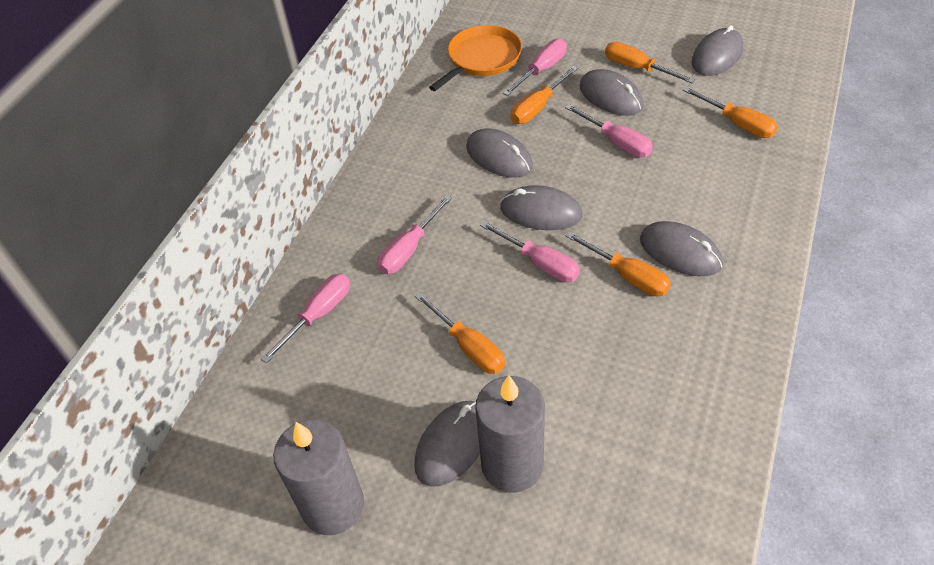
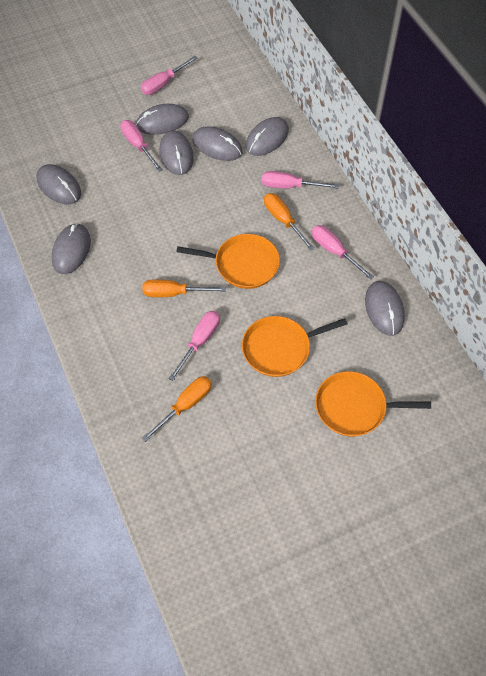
grey candle: [273,419,364,535] [475,375,545,493] = 2 -> none = 0
grey mouse: [414,401,480,487] [466,128,533,178] [500,185,583,230] [579,69,644,116] [640,221,723,276] [692,25,743,76] = 6 -> [37,164,81,205] [52,223,91,274] [136,104,189,135] [159,130,194,175] [192,126,243,161] [246,117,289,156] [365,281,405,336] = 7
orange pan: [429,25,522,91] = 1 -> [177,234,280,289] [242,316,348,377] [315,371,431,437] = 3
orange screwdriver: [415,292,505,374] [511,66,578,124] [566,232,671,296] [605,42,695,83] [683,87,778,138] = 5 -> [142,280,226,297] [142,376,212,442] [264,193,315,251] = 3

